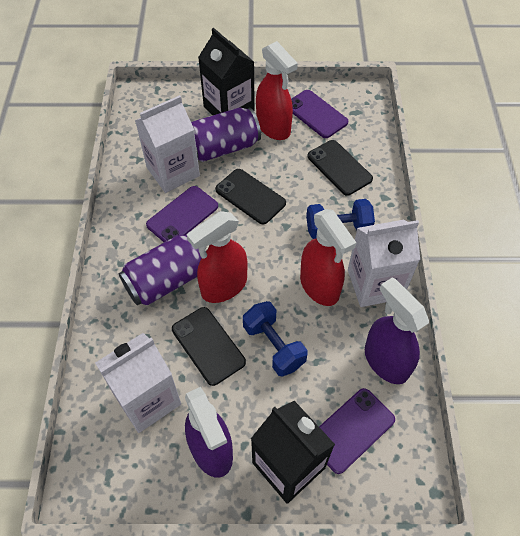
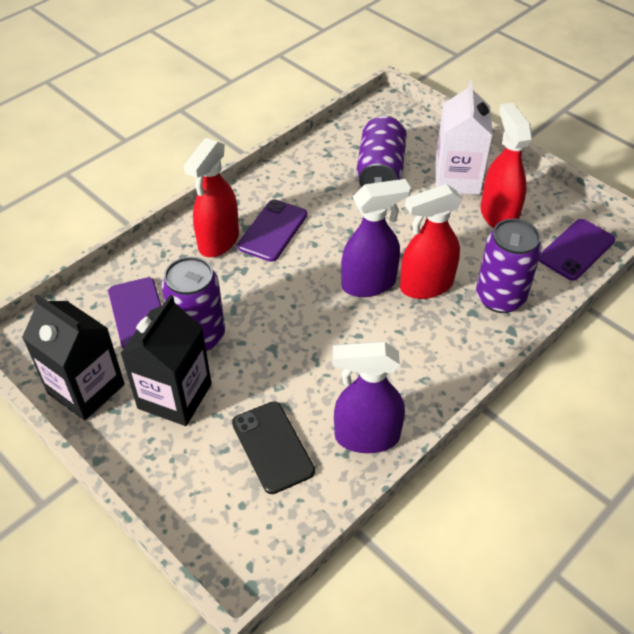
black phone: [172,307,246,386] [215,169,286,225] [307,140,373,196] = 3 -> [232,401,315,494] = 1
blue dumbbell: [243,301,308,377] [306,199,375,239] = 2 -> none = 0
purple can: [119,235,201,306] [191,107,261,162] = 2 -> [162,256,225,351] [356,116,407,187] [476,219,542,313] = 3
white carton: [95,333,181,433] [135,95,200,193] [348,220,420,307] = 3 -> [435,80,493,195] = 1

